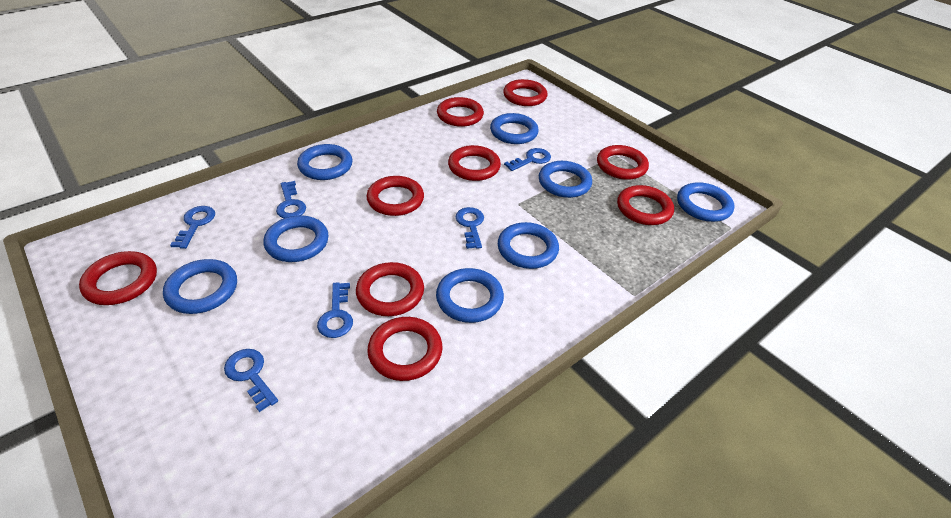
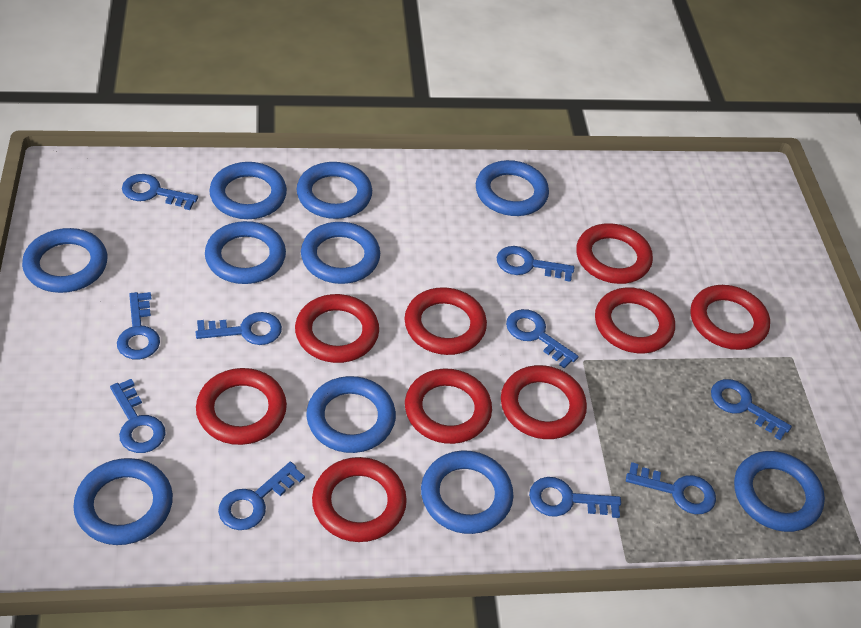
blue key: [170,206,215,249] [224,349,278,412] [276,181,306,218] [317,282,353,338] [455,207,484,249] [504,148,551,171] = 6 -> [110,379,166,453] [117,292,160,359] [122,174,198,210] [196,312,282,345] [218,462,305,530] [496,246,574,282] [506,309,578,369] [529,477,621,518] [626,462,716,514] [711,379,792,440] = 10
blue ring: [163,259,237,314] [264,215,329,262] [297,144,353,180] [436,268,504,323] [490,113,539,144] [498,222,559,269] [539,161,592,198] [677,182,735,222] = 8 -> [22,228,108,293] [73,458,173,545] [205,221,286,284] [209,162,287,219] [296,162,372,219] [301,222,380,284] [306,376,396,453] [421,450,513,534] [476,160,549,216] [734,451,825,532] = 10

